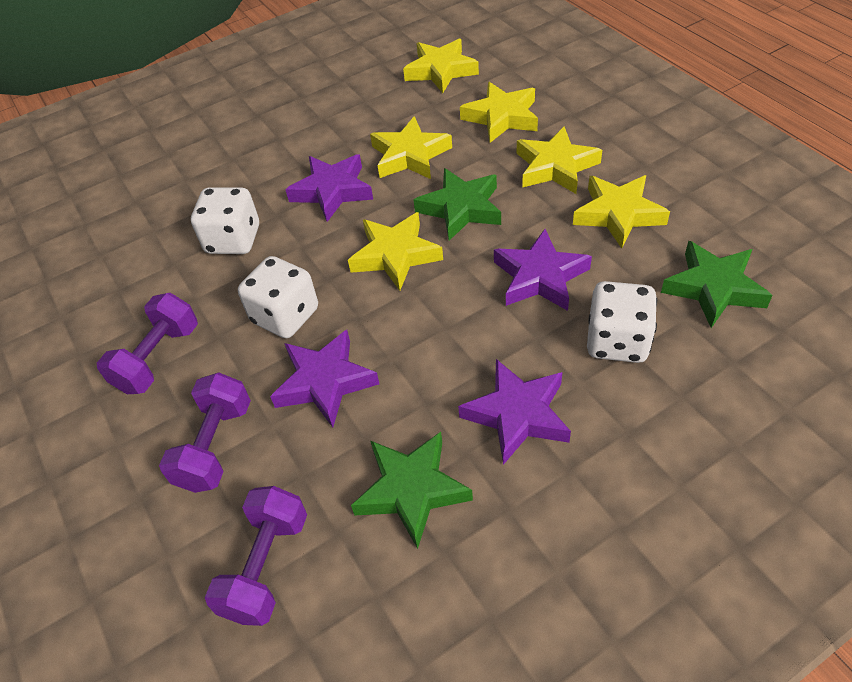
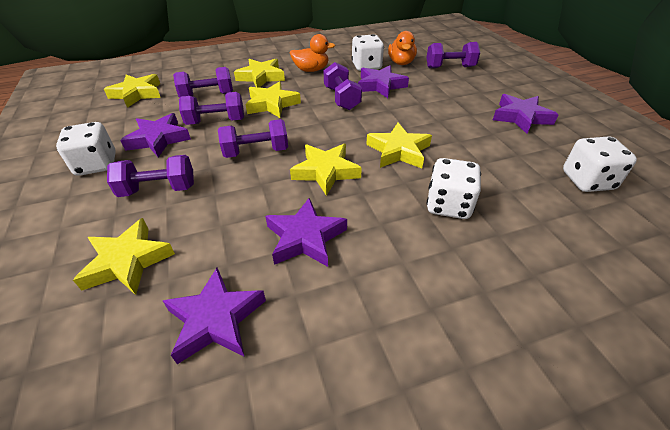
green star: [351,432,473,549] [413,168,501,241] [661,241,773,328] = 3 -> none = 0
orange duck: none = 0 -> [290,34,335,72] [388,31,417,65] = 2
purple dumbbell: [97,293,198,394] [159,372,251,493] [205,486,307,626] = 3 -> [107,155,194,197] [173,67,233,97] [179,92,244,125] [218,119,288,158] [324,62,362,110] [426,42,480,68] = 6
purple star: [270,330,379,427] [285,154,373,222] [458,359,571,465] [494,229,592,311] = 4 -> [120,113,191,157] [163,268,266,364] [265,198,347,267] [358,65,409,98] [493,94,559,134] = 5
white dice: [191,187,259,254] [238,256,318,338] [587,281,657,363] = 3 -> [56,122,116,176] [351,34,384,71] [427,158,481,219] [563,136,637,192] = 4

